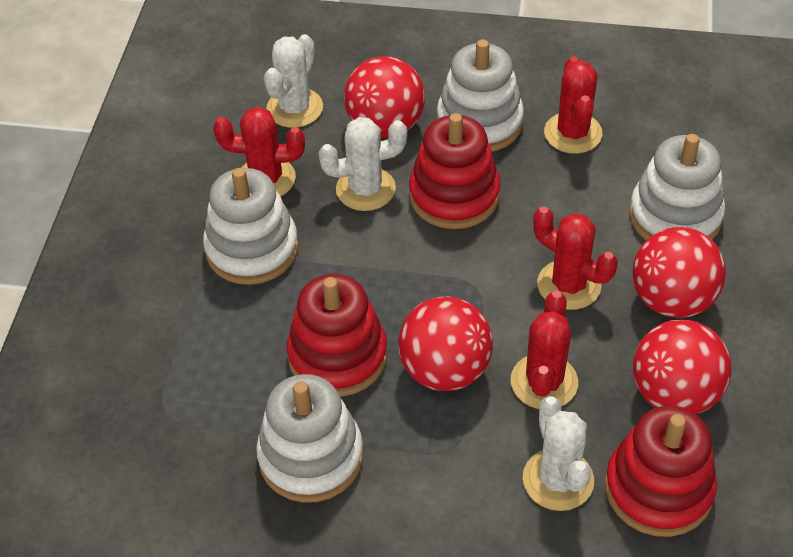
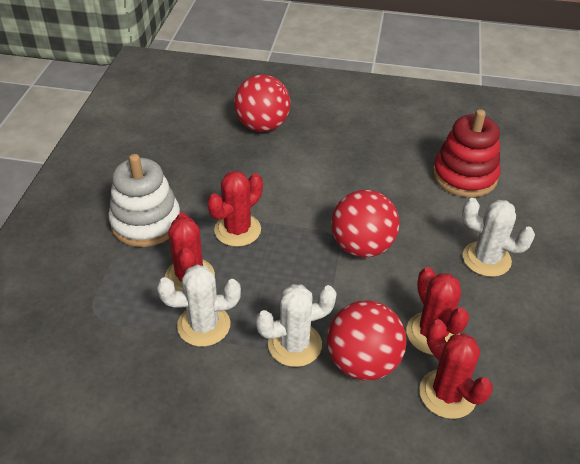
red ball: [344,56,425,138] [398,296,493,391] [633,227,726,318] [633,320,732,414] = 4 -> [234,75,291,132] [327,300,407,380] [331,190,400,257] = 3
red stacking toy: [286,274,387,397] [409,113,500,229] [605,406,717,537] = 3 -> [433,109,500,197] = 1
white stacking toy: [203,168,299,285] [256,374,363,503] [437,39,524,152] [629,134,725,240] = 4 -> [108,154,180,247] = 1

